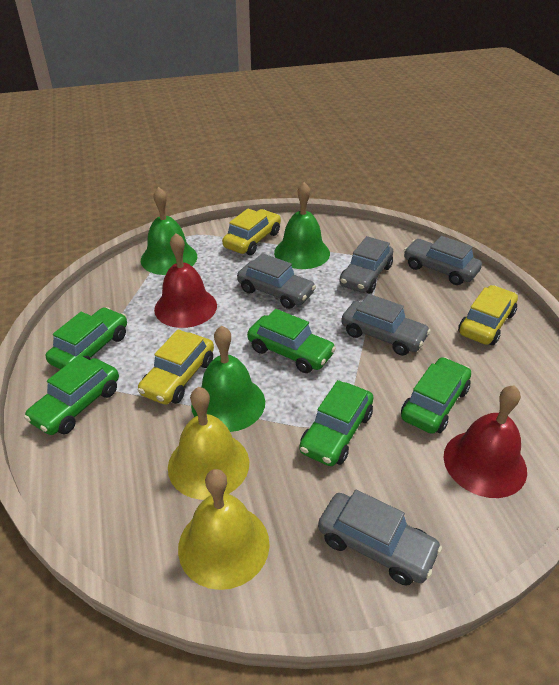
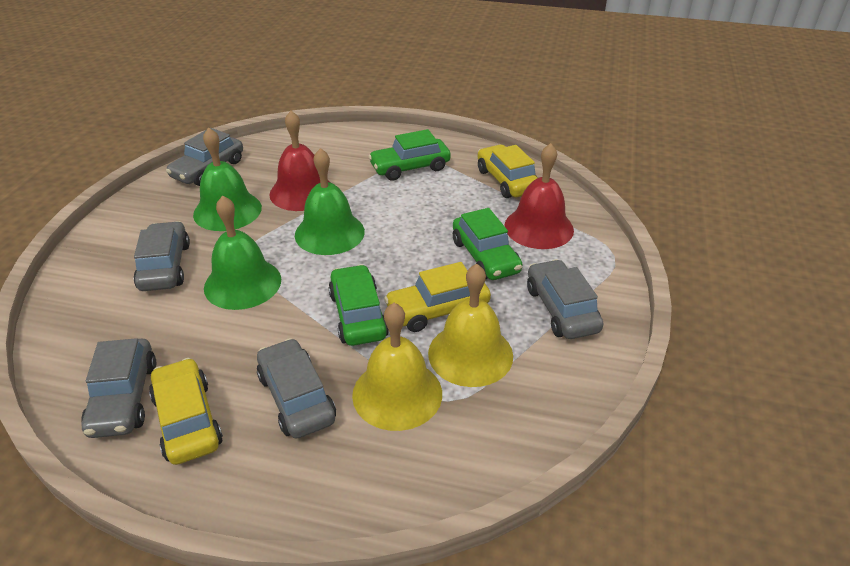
green car: [24,355,119,435] [46,307,127,369] [247,309,336,373] [299,380,374,466] [401,357,471,434] = 5 -> [328,264,388,346] [368,129,451,181] [453,208,523,280] = 3

